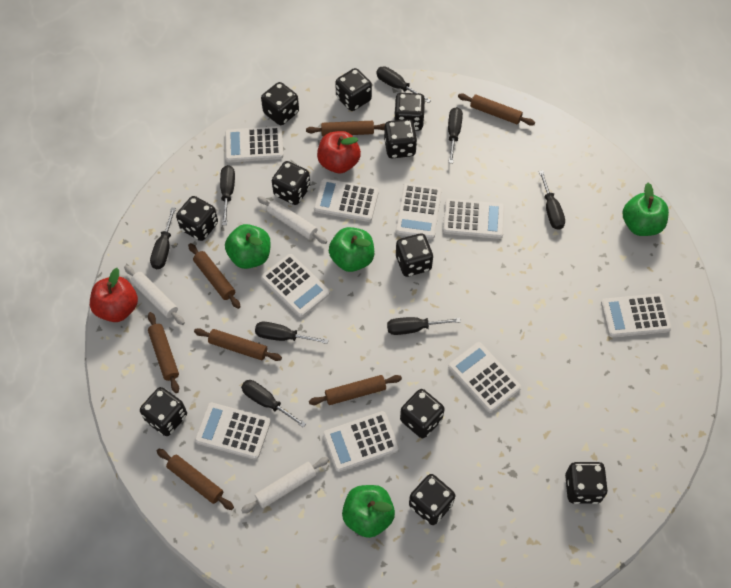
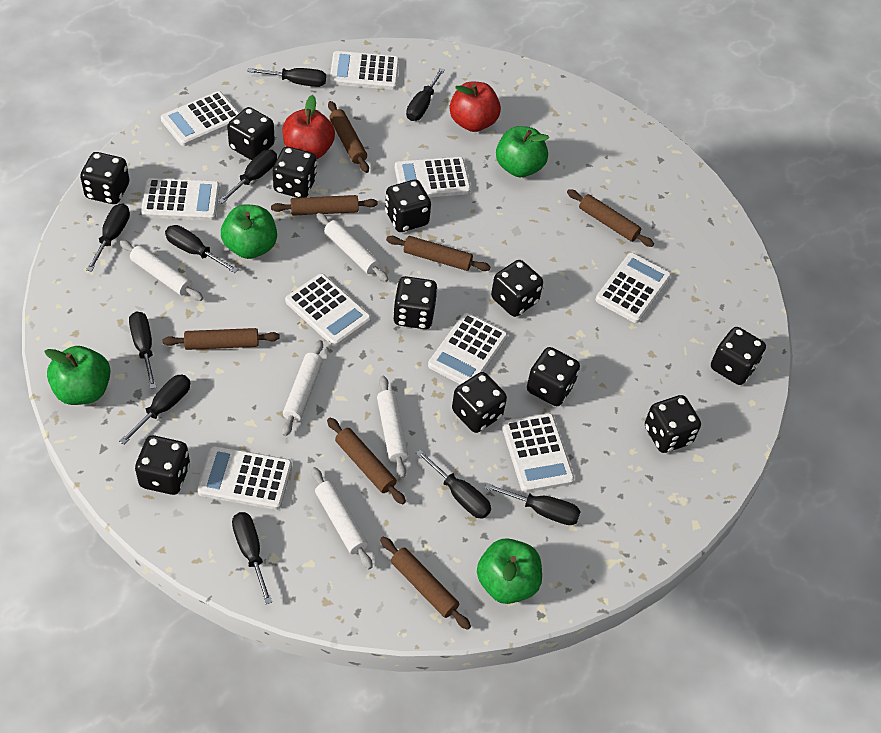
black screwdriver: [150,207,176,269] [220,165,235,225] [241,380,306,428] [255,322,329,344] [376,66,431,103] [387,317,461,335] [448,107,463,163] [539,170,565,230] = 8 -> [86,204,130,272] [119,374,190,445] [129,311,157,389] [165,225,238,273] [218,150,277,204] [232,512,272,604] [248,68,326,87] [406,68,445,121] [416,449,491,519] [485,483,581,525] = 10
white rolling pin: [124,265,185,325] [241,457,329,513] [257,196,327,244] = 3 -> [120,240,203,301] [282,340,323,436] [311,467,372,569] [316,213,389,282] [377,376,408,478] = 5

